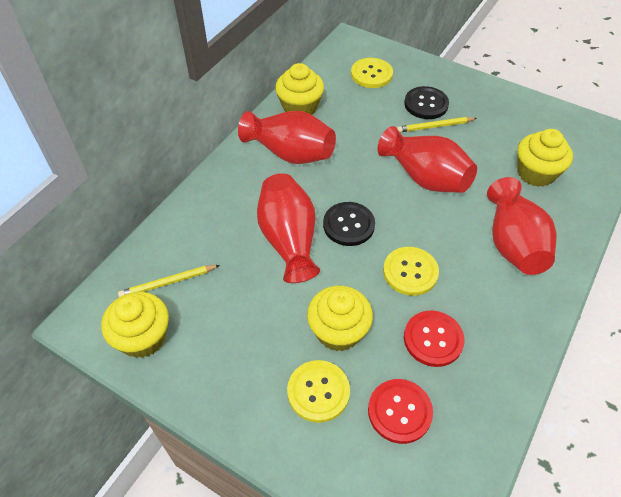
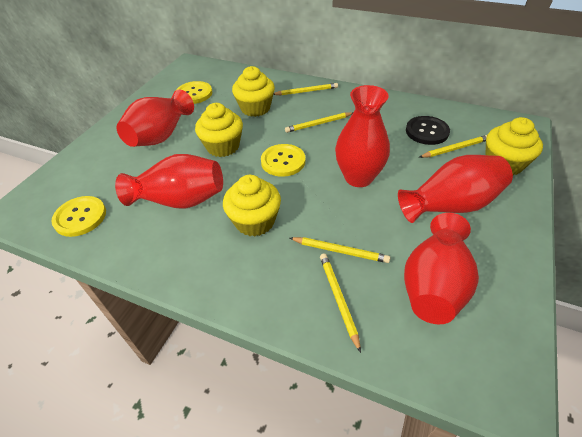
black button: [323,202,375,246] [404,86,449,119] = 2 -> [406,116,450,145] = 1
red button: [368,379,433,444] [404,311,464,367] = 2 -> none = 0
red vase: [238,111,336,164] [257,173,320,283] [378,126,477,193] [487,177,556,275] = 4 -> [115,154,223,209] [116,90,194,147] [335,85,390,187] [398,155,513,223] [404,213,479,324] = 5
yellow pencil: [118,265,220,297] [397,117,477,132] = 2 -> [273,83,338,96] [285,112,353,133] [290,237,390,263] [320,254,361,353] [419,135,487,158] = 5

